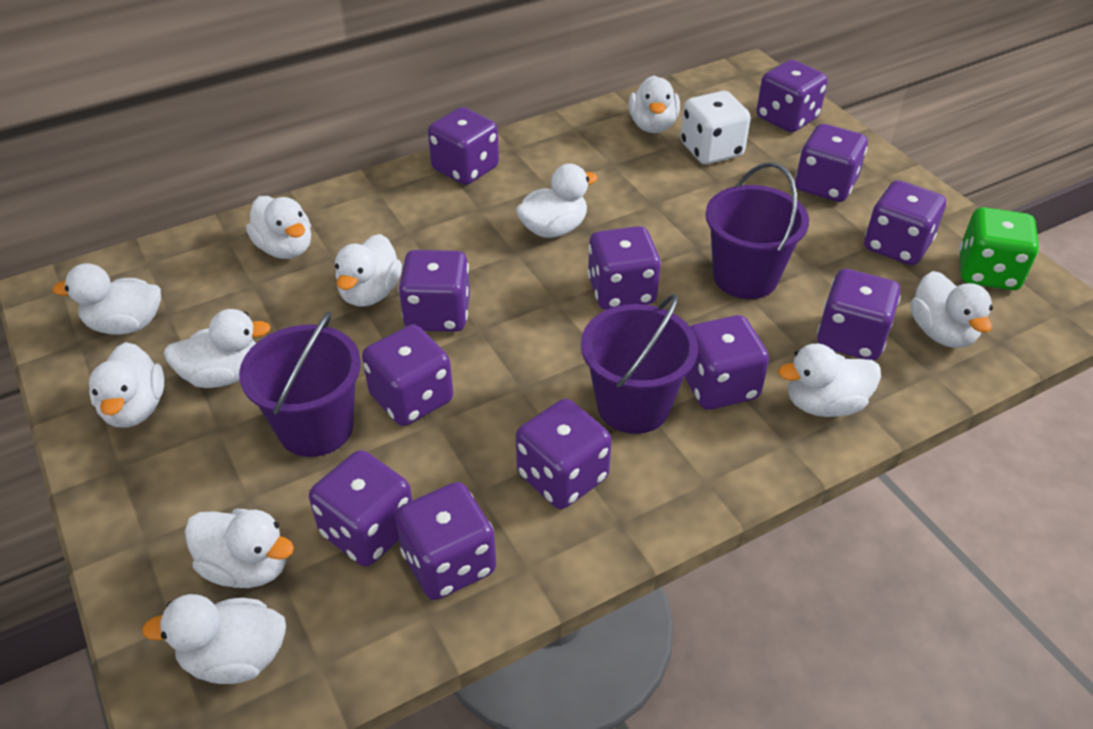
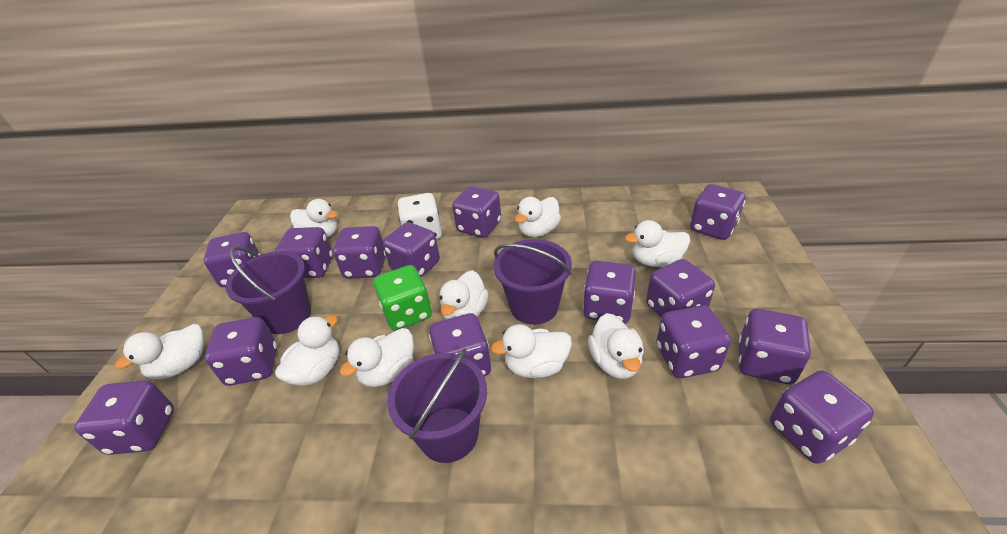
purple dice: [309,450,412,566] [362,325,453,426] [395,482,496,600] [398,250,470,332] [428,107,499,185] [516,399,612,509] [587,226,661,310] [684,315,769,410] [757,60,828,132] [795,124,868,202] [817,269,901,361] [864,180,946,265] = 12 -> [74,380,174,455] [204,232,260,287] [205,317,277,386] [275,227,333,278] [333,226,386,279] [383,222,440,277] [429,313,491,377] [452,186,501,238] [583,261,636,324] [646,259,715,317] [656,305,731,378] [690,184,745,240] [739,309,811,384] [770,371,874,464] = 14
white duck: [52,263,161,335] [89,342,164,427] [142,594,286,684] [163,309,271,388] [185,509,294,588] [246,196,311,259] [335,234,402,307] [516,164,598,238] [628,76,680,133] [778,344,881,417] [910,271,993,348] = 11 -> [115,324,204,379] [275,315,339,386] [290,199,337,237] [340,328,414,387] [440,270,489,320] [491,324,572,378] [515,197,561,237] [588,313,644,379] [625,220,690,267] = 9

